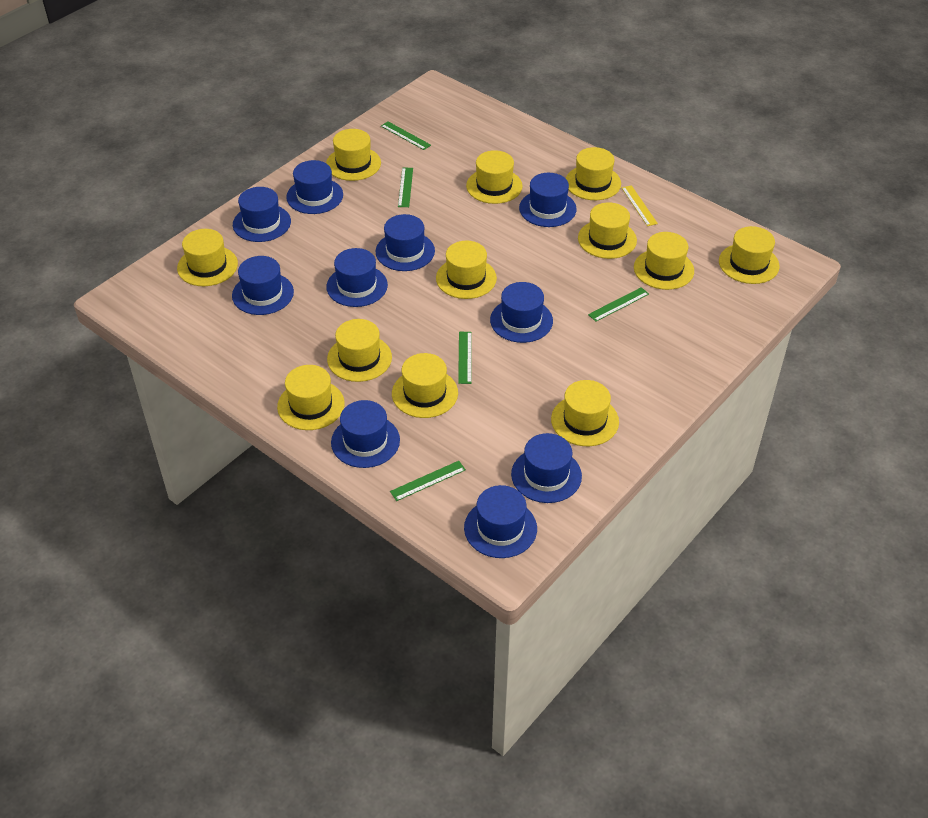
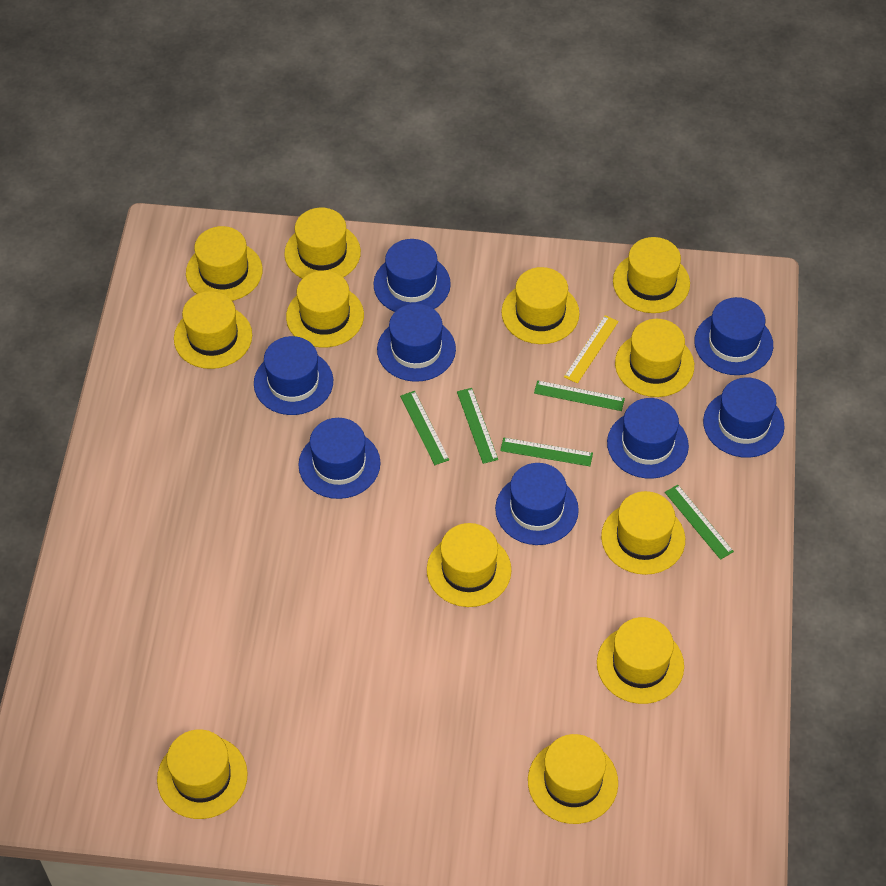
blue hat: [232,256,294,315] [233,187,291,242] [286,160,343,214] [326,248,388,307] [331,400,400,468] [376,214,435,271] [464,485,537,558] [490,282,553,343] [511,433,582,503] [519,173,577,227] = 10 -> [254,336,333,415] [298,418,380,499] [374,239,451,312] [377,304,456,382] [495,463,579,545] [607,398,689,479] [694,297,773,375] [703,377,785,458] = 8

